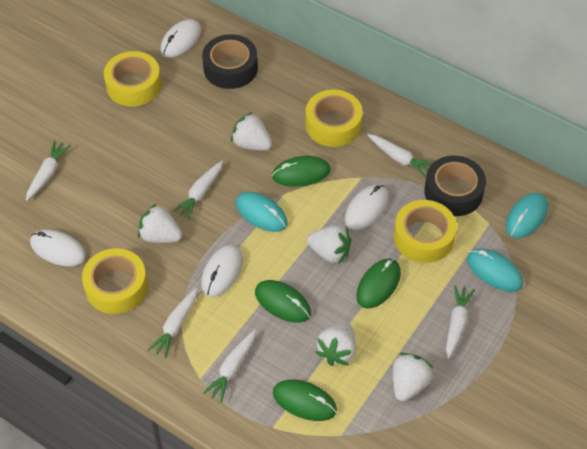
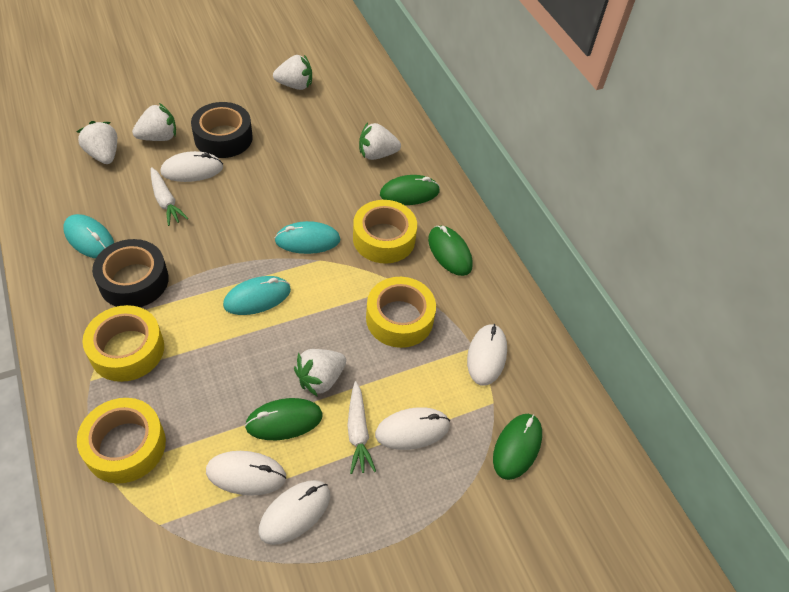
white carrot: [26,140,71,201] [147,288,198,358] [173,161,223,219] [203,330,256,403] [368,134,432,177] [446,285,475,359] = 6 -> [151,167,189,226] [347,381,376,474] = 2
white mouse: [30,229,86,266] [160,19,201,58] [201,245,243,297] [345,185,389,230] = 4 -> [160,151,223,182] [206,451,286,496] [259,480,330,545] [375,407,450,450] [467,324,507,386] = 5

